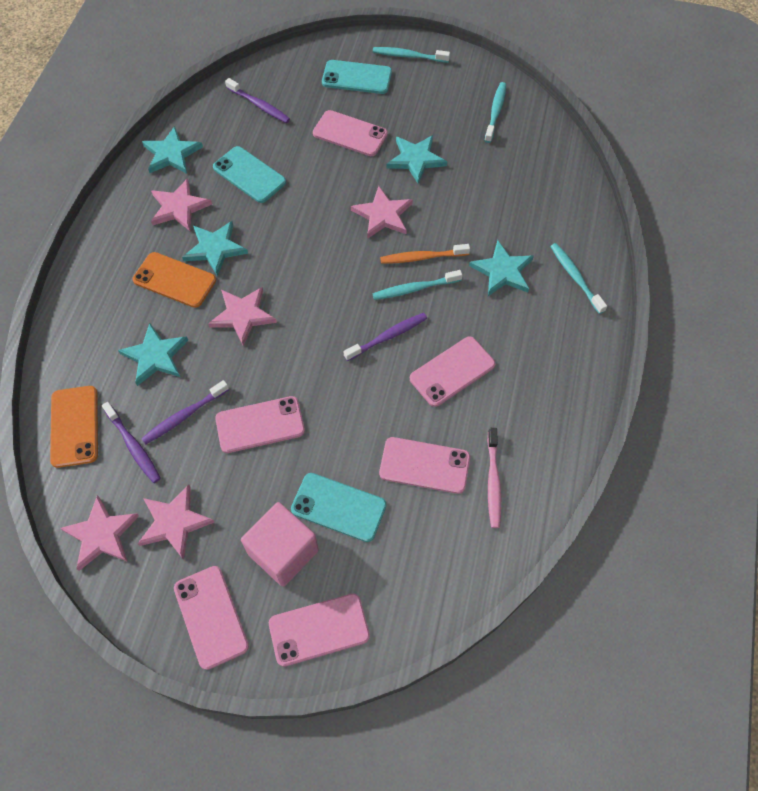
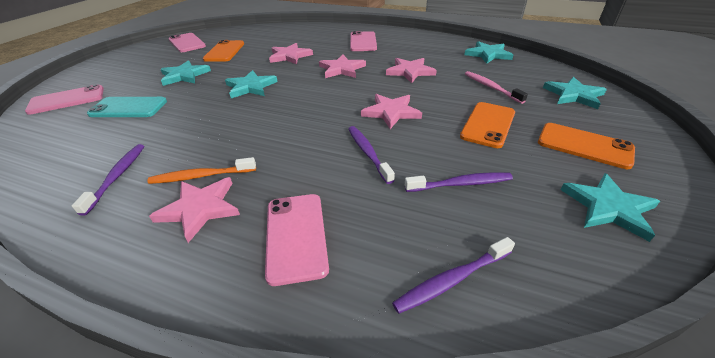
orange phone: [50,386,98,468] [132,252,216,308] = 2 -> [203,40,244,62] [460,102,515,148] [538,123,635,169] = 3
pink cube: [241,502,319,587] = 1 -> none = 0
pink phone: [174,566,249,670] [215,396,305,453] [269,594,370,667] [313,110,388,156] [379,437,470,494] [410,336,495,407] = 6 -> [25,84,104,115] [169,33,206,52] [265,194,329,286] [350,31,377,51] = 4
turquoise phone: [213,146,286,203] [291,473,387,542] [322,60,392,94] = 3 -> [87,97,167,117] = 1
turquoise toothbrush: [373,47,450,63] [373,270,462,300] [484,82,506,143] [550,243,607,314] = 4 -> none = 0

